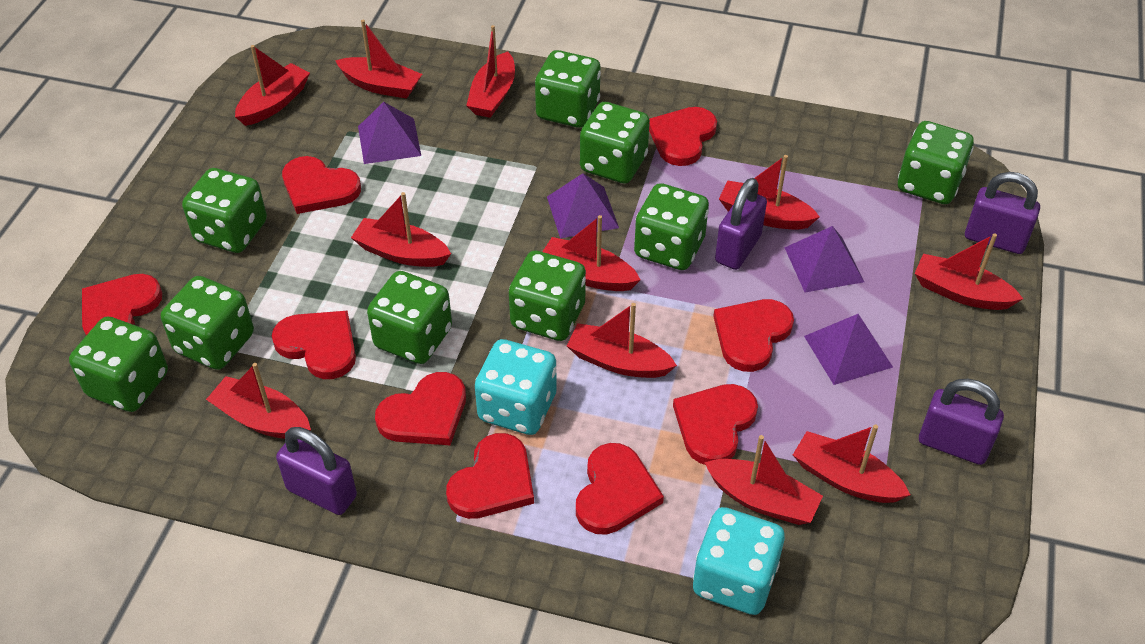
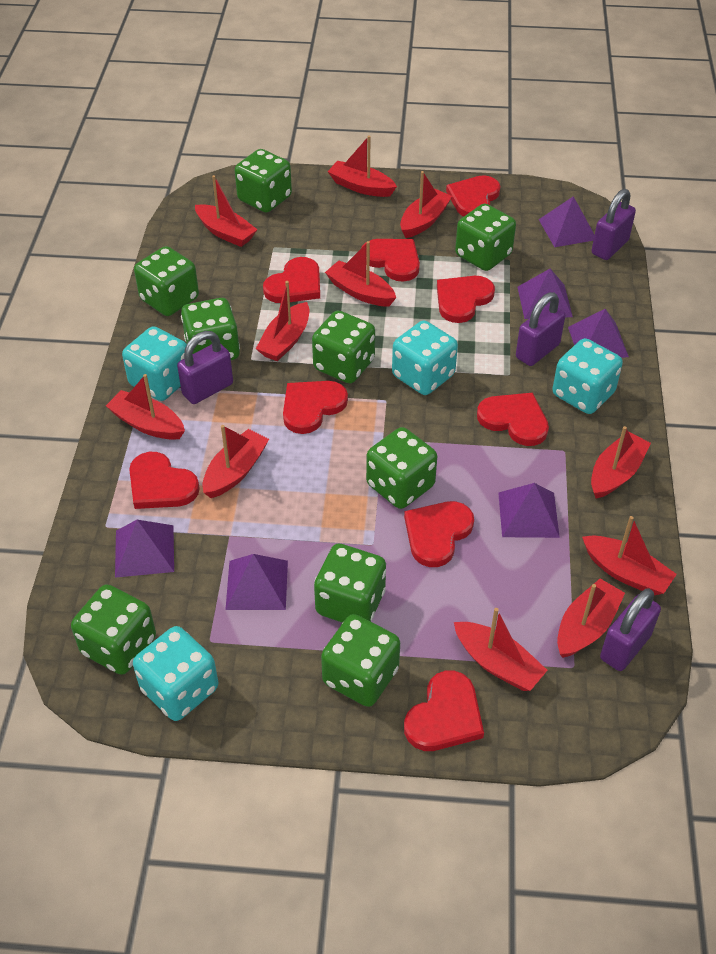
purple pyramid: [358,102,421,164] [547,173,619,238] [785,226,864,292] [804,314,893,385] = 4 -> [115,520,174,578] [225,554,288,610] [498,483,560,538] [518,269,573,319] [539,196,594,247] [568,309,629,358] = 6
turquoise dice: [475,339,557,435] [693,507,785,615] = 2 -> [122,326,187,401] [133,626,218,721] [392,321,458,395] [552,338,623,414] = 4

